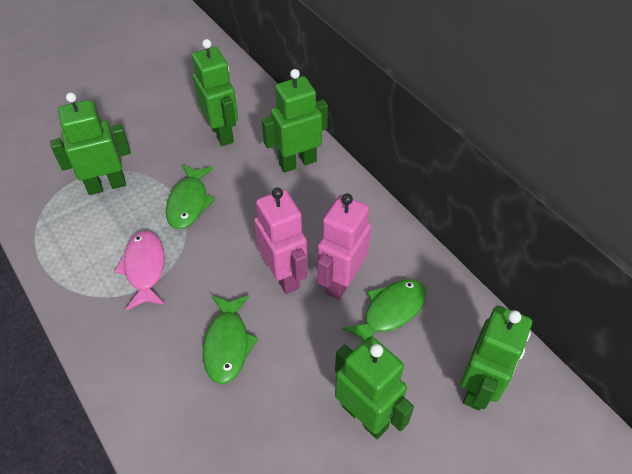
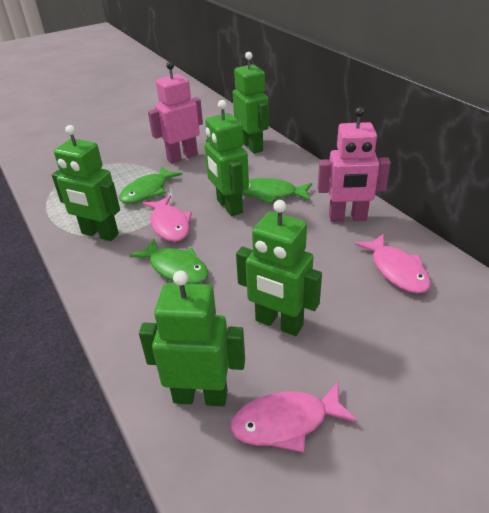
pink fish: [114,231,165,310] = 1 -> [142,195,192,242] [230,382,358,453] [354,234,431,293] = 3

